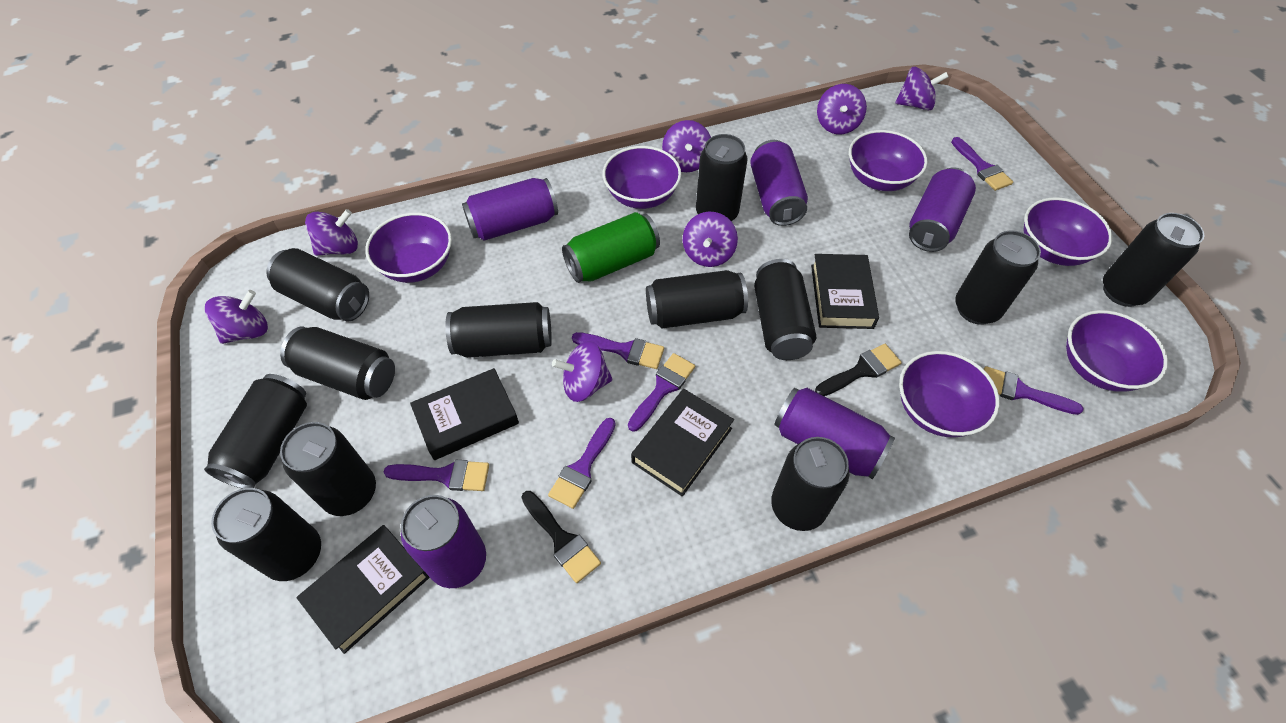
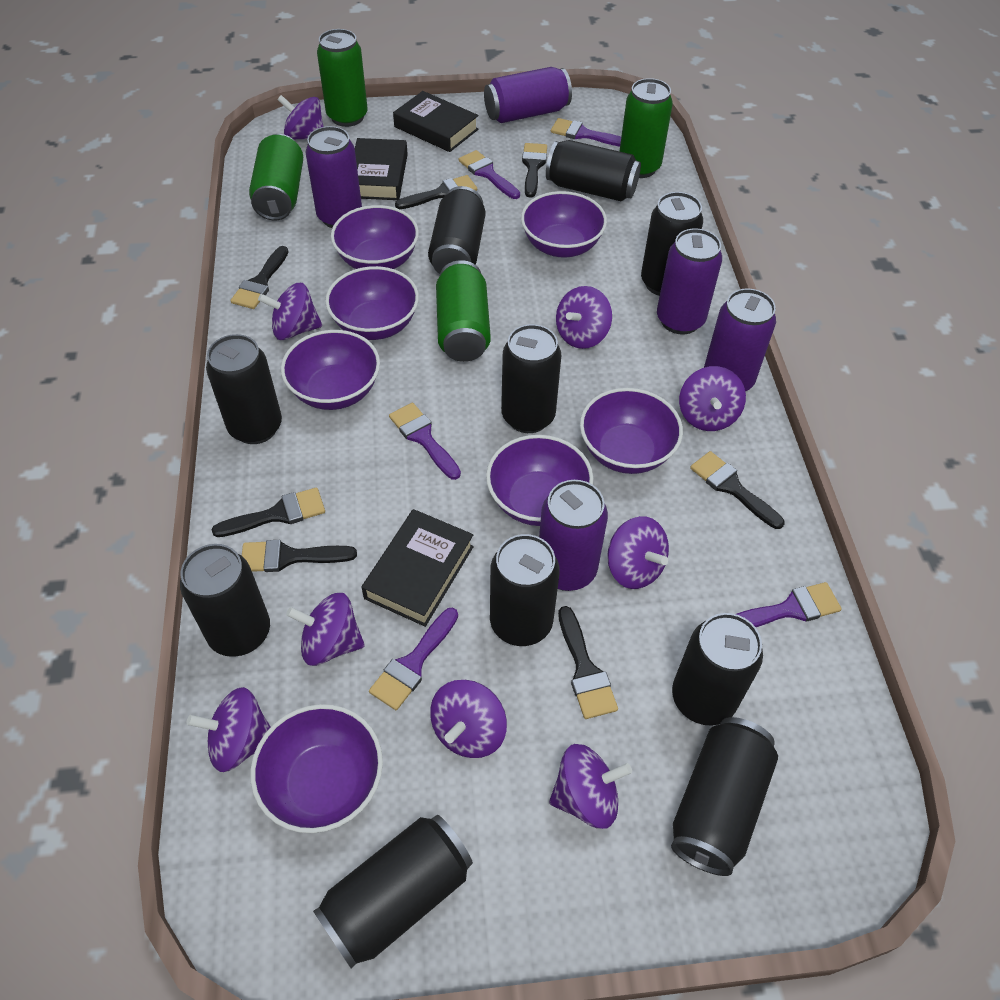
black book: [296,525,430,654] [410,368,519,460] [631,389,734,497] [811,254,879,329] = 4 -> [355,138,408,200] [361,509,474,627] [393,91,478,152] = 3
black brush: [521,491,601,583] [815,344,902,396] = 2 -> [211,488,325,537] [230,246,289,309] [242,540,357,572] [395,175,477,209] [522,143,547,198] [558,606,618,719] [690,451,784,529] = 7
black can: [204,374,307,489] [211,488,321,581] [266,248,369,321] [280,327,395,400] [280,422,376,516] [445,302,552,358] [646,270,748,329] [696,134,748,221] [754,259,816,360] [771,437,849,531] [955,231,1041,325] [1103,213,1205,307] = 12 -> [180,544,270,657] [206,334,282,444] [313,815,473,969] [428,186,485,274] [490,534,560,646] [501,324,561,433] [546,140,641,201] [641,192,703,296] [671,717,778,876] [672,613,763,726] = 10
green can: [562,212,660,283] = 1 -> [249,134,303,221] [317,29,368,127] [436,260,491,362] [620,78,673,178] = 4
purple bowl: [365,213,452,283] [603,146,681,209] [849,130,927,191] [899,351,999,438] [1024,197,1112,266] [1066,310,1168,392] = 6 -> [251,704,383,833] [281,330,380,410] [325,266,419,340] [331,205,419,269] [486,435,593,526] [521,191,607,258] [580,388,683,474] = 7
purple brush: [383,460,489,491] [548,418,616,509] [572,332,664,369] [628,353,695,432] [951,137,1013,191] [984,366,1083,415] = 6 -> [369,608,458,710] [389,403,461,480] [459,150,520,199] [551,118,621,147] [737,582,842,627] = 5
purple spinning top: [205,290,268,344] [305,209,358,256] [552,341,613,402] [662,120,711,172] [683,212,738,267] [817,84,867,134] [895,67,949,110] = 7 -> [187,687,271,772] [258,283,322,340] [277,95,324,140] [286,593,365,666] [430,680,507,758] [549,744,632,829] [556,286,612,349] [607,516,669,589] [679,366,746,431] = 9

